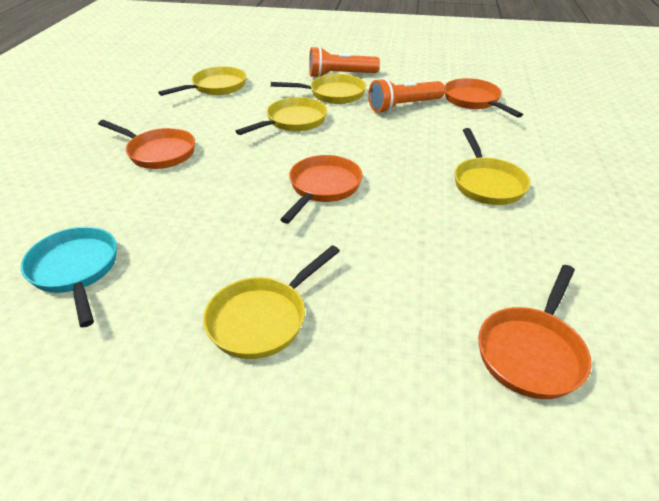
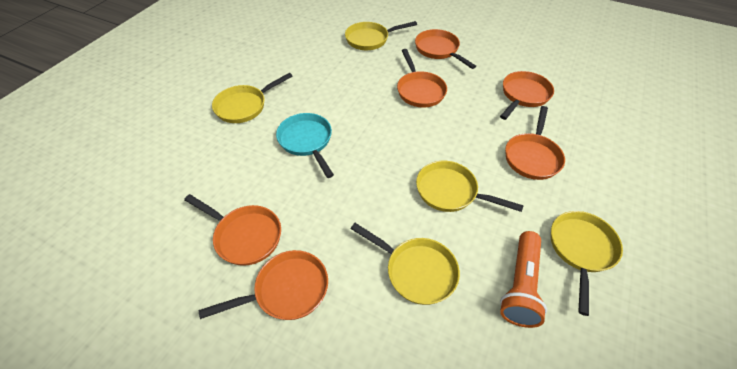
orange flashlight: [309,46,380,78] [368,78,445,113] = 2 -> [500,231,547,328] = 1
orange pan: [98,120,195,169] [280,155,363,224] [444,78,523,118] [478,265,591,399] = 4 -> [184,194,281,266] [199,250,328,320] [397,49,447,107] [415,29,476,69] [500,71,554,120] [505,106,565,180] = 6

